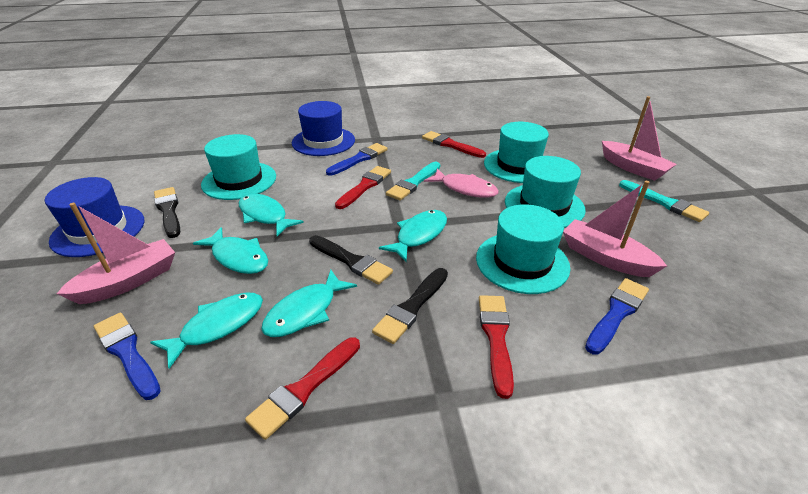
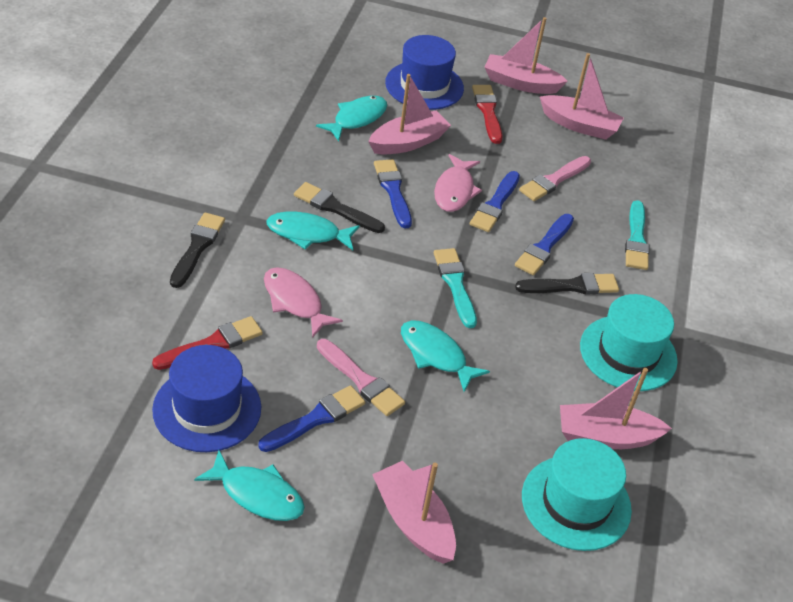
blue brush: [94,313,161,400] [326,143,388,176] [585,278,649,355] = 3 -> [258,385,365,452] [374,159,412,228] [470,171,520,232] [515,214,574,275] = 4
pink boat: [56,203,175,304] [563,181,667,277] [602,96,677,181] = 3 -> [368,74,451,154] [372,461,456,564] [484,17,568,94] [540,53,624,140] [560,368,672,449] = 5
pink brush: none = 0 -> [317,339,405,416] [519,156,591,201] = 2
pink fish: [424,168,499,198] = 1 -> [264,267,343,338] [434,154,482,212] = 2
red brush: [245,337,360,440] [335,166,391,209] [422,131,486,158] [479,295,514,399] = 4 -> [152,316,263,370] [472,85,503,144] = 2
turquoise fish: [150,293,263,369] [193,227,268,274] [238,193,304,236] [261,270,357,337] [379,210,447,262] = 5 -> [194,450,305,521] [266,212,360,250] [316,96,387,141] [401,320,490,392] = 4
turquoise hat: [201,134,276,200] [476,204,570,294] [484,122,549,183] [505,156,586,228] = 4 -> [522,438,632,551] [580,294,678,391] = 2

